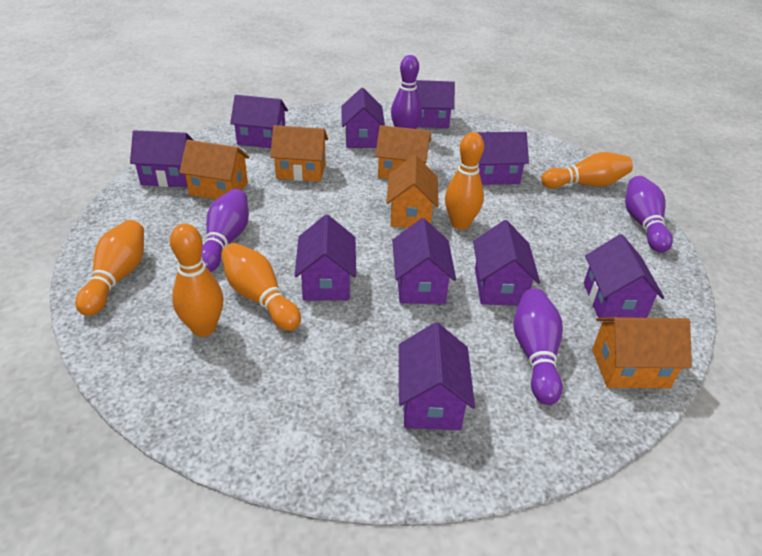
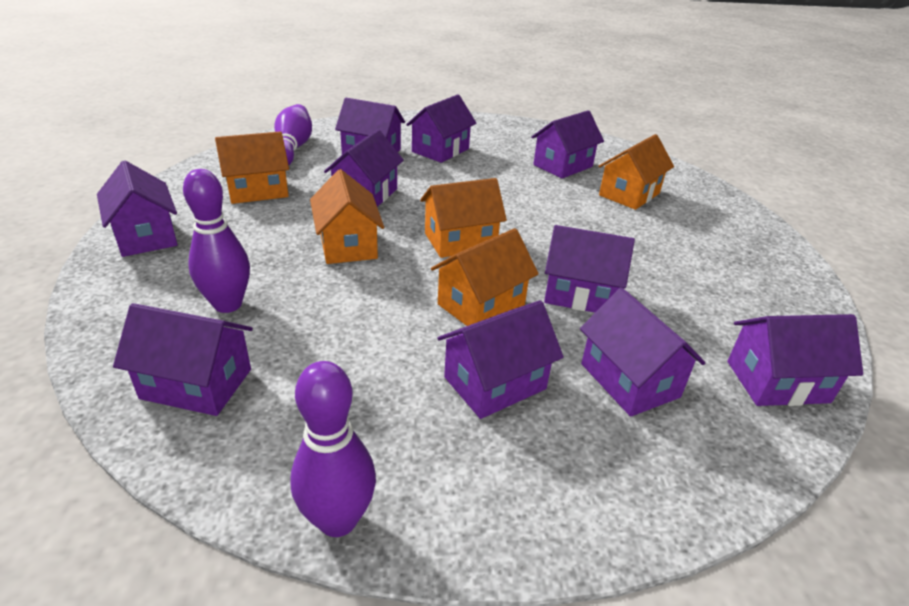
orange bowling pin: [75,220,144,316] [170,224,224,337] [221,243,301,331] [445,132,484,230] [541,152,633,188] = 5 -> none = 0
purple bowling pin: [201,189,249,272] [391,55,422,129] [513,288,563,405] [625,176,673,253] = 4 -> [183,169,250,313] [274,104,312,165] [290,361,376,537] = 3

